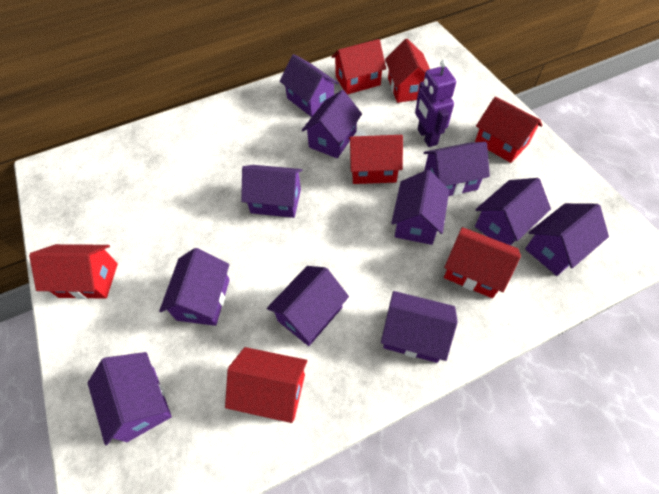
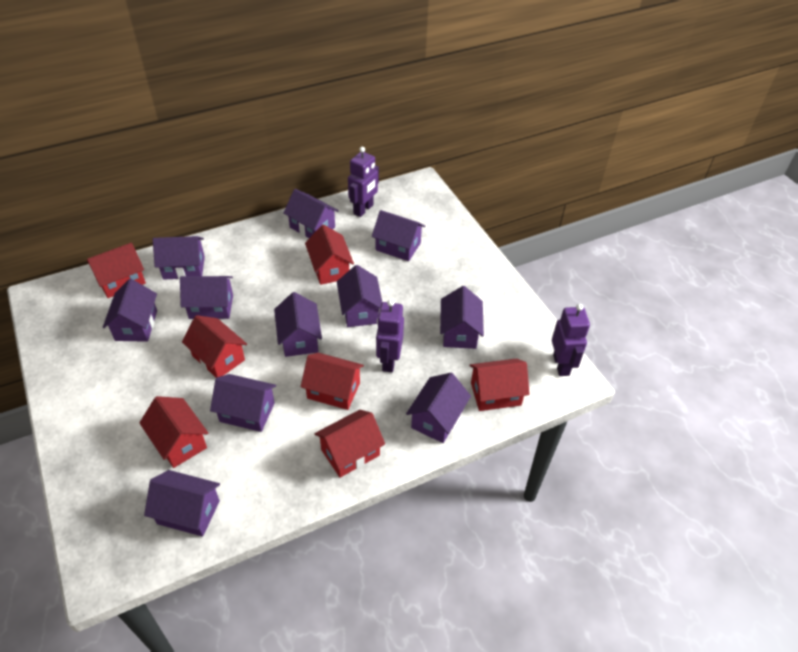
purple robot: [415,59,456,147] = 1 -> [348,147,379,217] [376,299,404,372] [552,304,590,376] = 3

